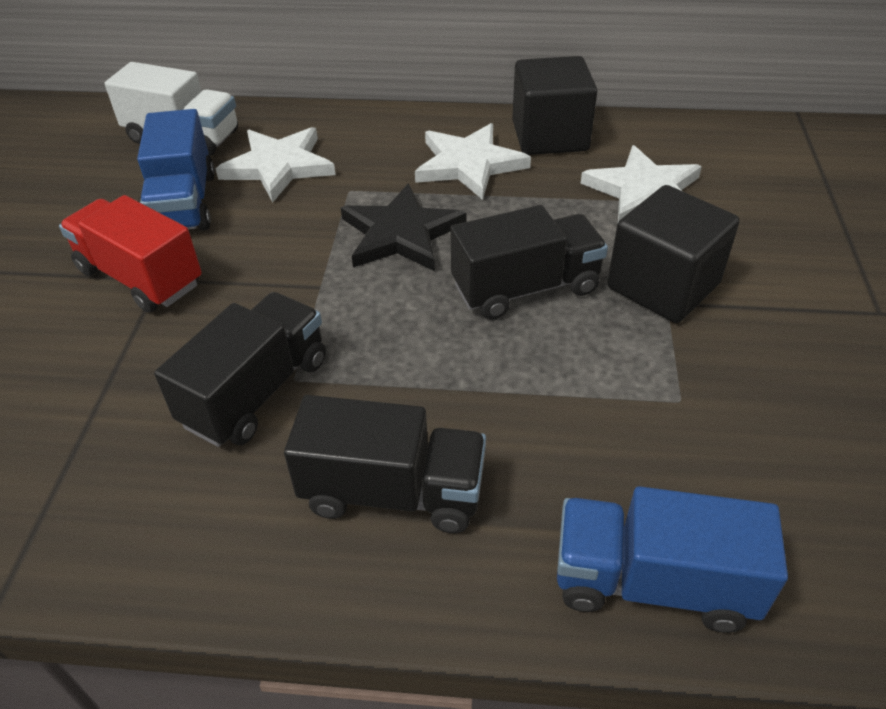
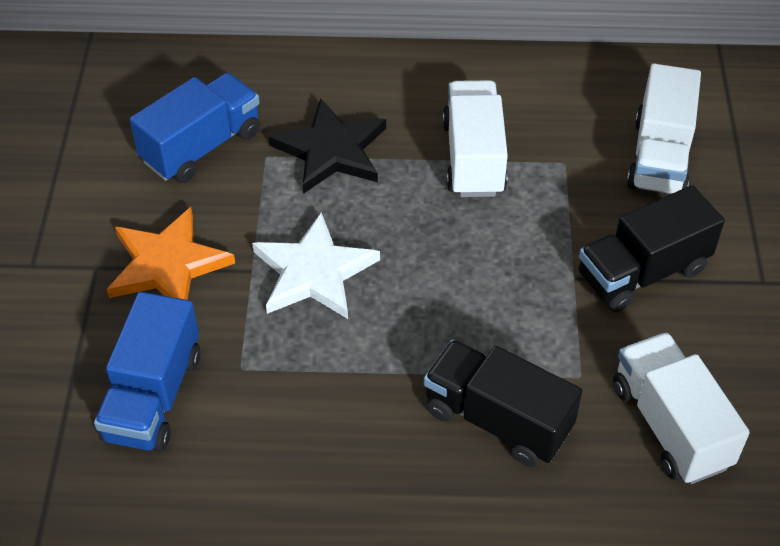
black cube: [512,56,597,155] [607,185,740,323] = 2 -> none = 0
black truck: [154,292,326,447] [284,395,486,533] [450,205,608,319] = 3 -> [424,340,582,467] [579,185,725,312] = 2
orange star: none = 0 -> [107,207,235,300] = 1
red truck: [59,195,202,313] = 1 -> none = 0
white star: [216,127,336,202] [415,123,531,200] [581,145,702,222] = 3 -> [252,212,380,319] = 1
white truck: [105,62,238,156] = 1 -> [442,80,508,197] [613,332,750,484] [627,64,701,194] = 3

